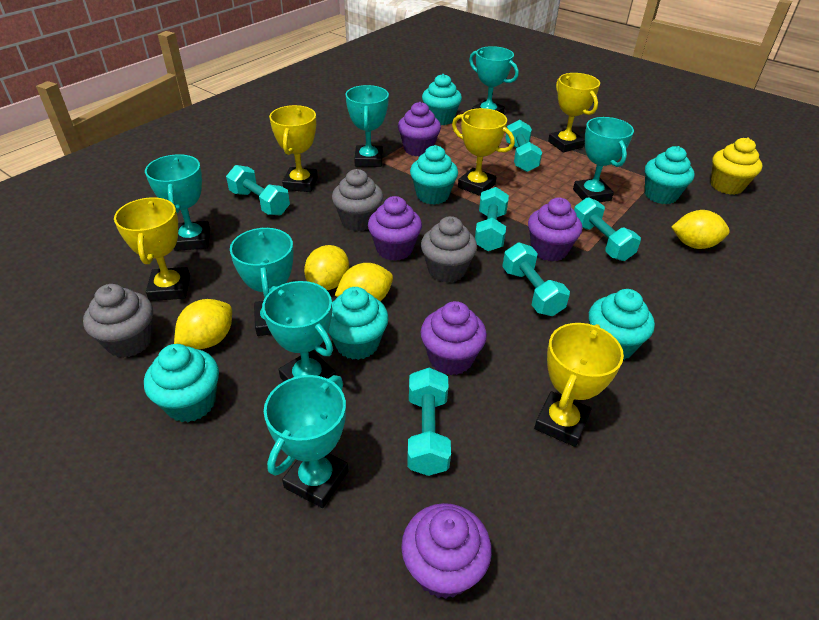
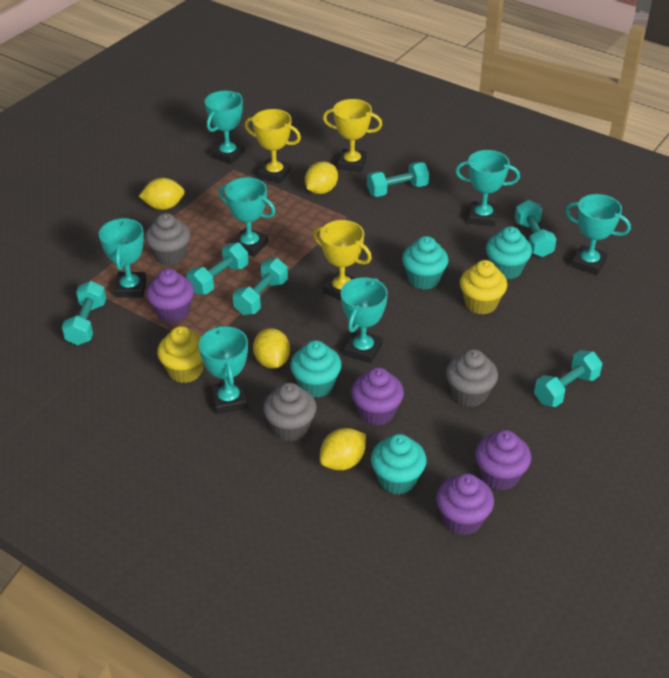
purple cupcake: [368,196,422,261] [398,102,441,157] [401,503,492,599] [421,301,487,375] [528,197,582,261] = 5 -> [146,268,194,323] [351,367,404,426] [436,473,494,535] [475,430,531,490] = 4
turquoise cupcake: [144,344,219,422] [328,287,389,360] [410,145,458,205] [422,74,462,125] [589,289,655,360] [645,146,695,204] = 6 -> [290,340,342,398] [371,434,426,494] [402,236,449,290] [486,226,532,280] = 4
yellow cupcake: [711,137,763,195] = 1 -> [157,326,204,383] [460,260,507,315] = 2
yellow trophy: [114,197,190,301] [269,105,318,192] [452,108,515,196] [534,323,624,447] [548,73,600,152] = 5 -> [245,109,301,184] [313,220,372,301] [323,99,382,172] = 3

